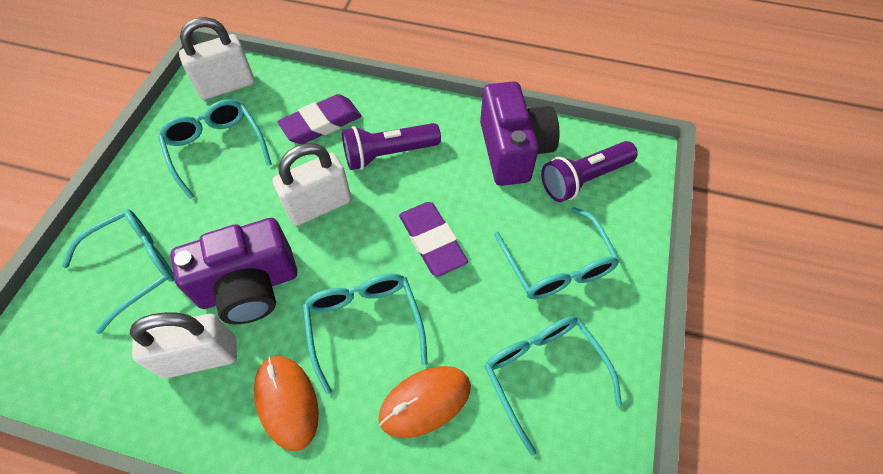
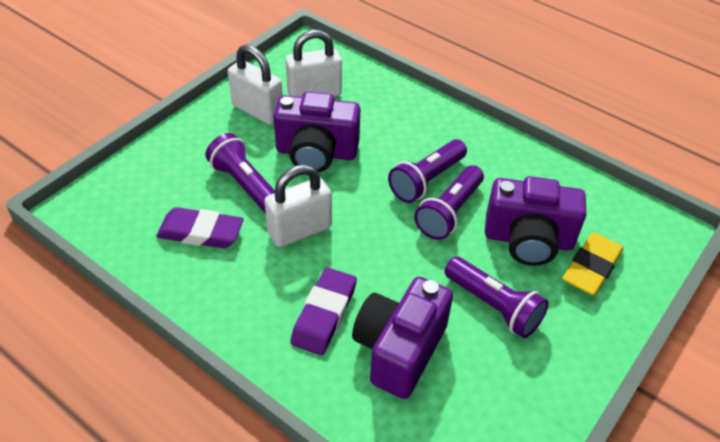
orange mouse: [254,355,319,451] [378,366,471,438] = 2 -> none = 0
purple camera: [170,218,297,324] [480,81,560,186] = 2 -> [273,92,360,172] [352,277,453,399] [485,176,586,266] = 3
purple flashlight: [342,123,441,170] [541,141,638,202] = 2 -> [206,133,275,213] [388,139,467,203] [414,165,484,240] [444,257,549,338] = 4
turquoise glasses: [62,209,175,334] [158,99,272,199] [303,273,428,394] [484,316,622,456] [494,207,620,299] = 5 -> none = 0
yellow eraser: none = 0 -> [562,232,623,296] = 1

